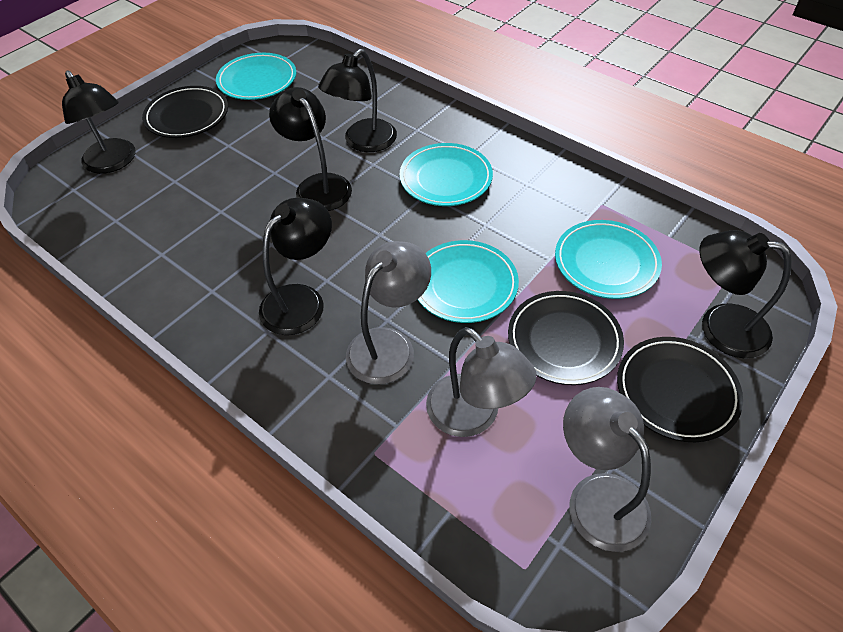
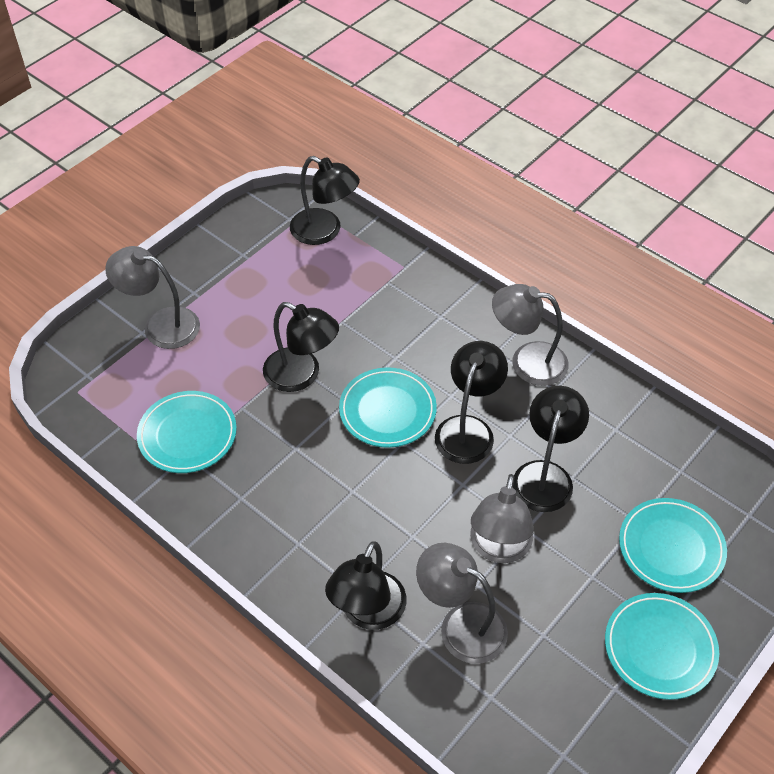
black plate: [142,86,228,138] [508,291,624,385] [617,337,743,442] = 3 -> none = 0
grey lamp: [346,241,431,384] [426,327,536,437] [563,387,651,552] = 3 -> [105,246,200,349] [416,543,508,664] [470,474,534,563] [492,284,569,386] = 4

